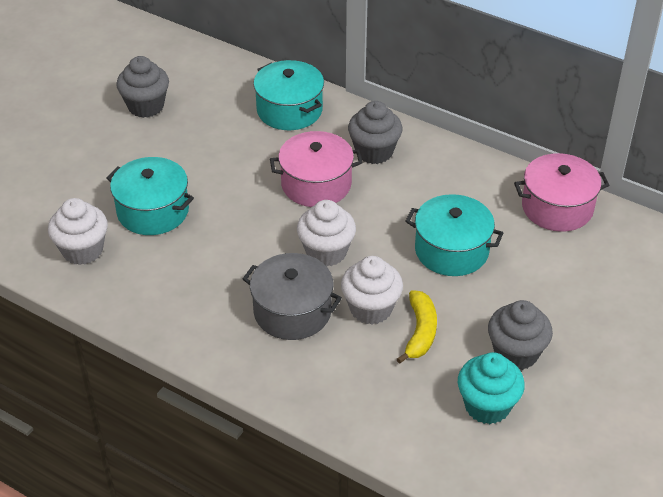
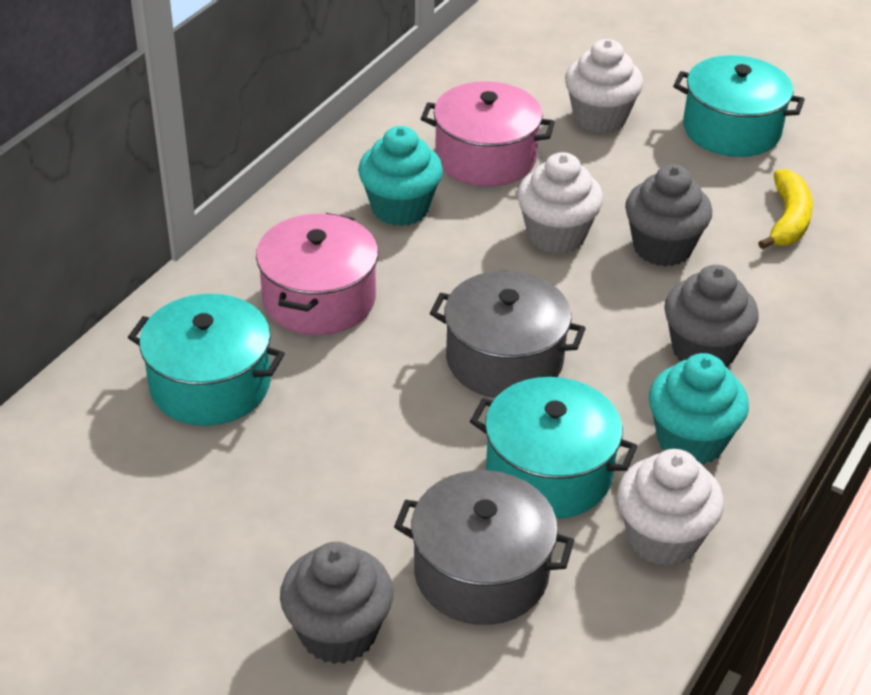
grey pot: [243,253,342,340] = 1 -> [394,470,574,625] [430,271,586,398] = 2
turquoise cupcake: [458,352,525,424] = 1 -> [358,126,443,226] [649,353,749,465] = 2

